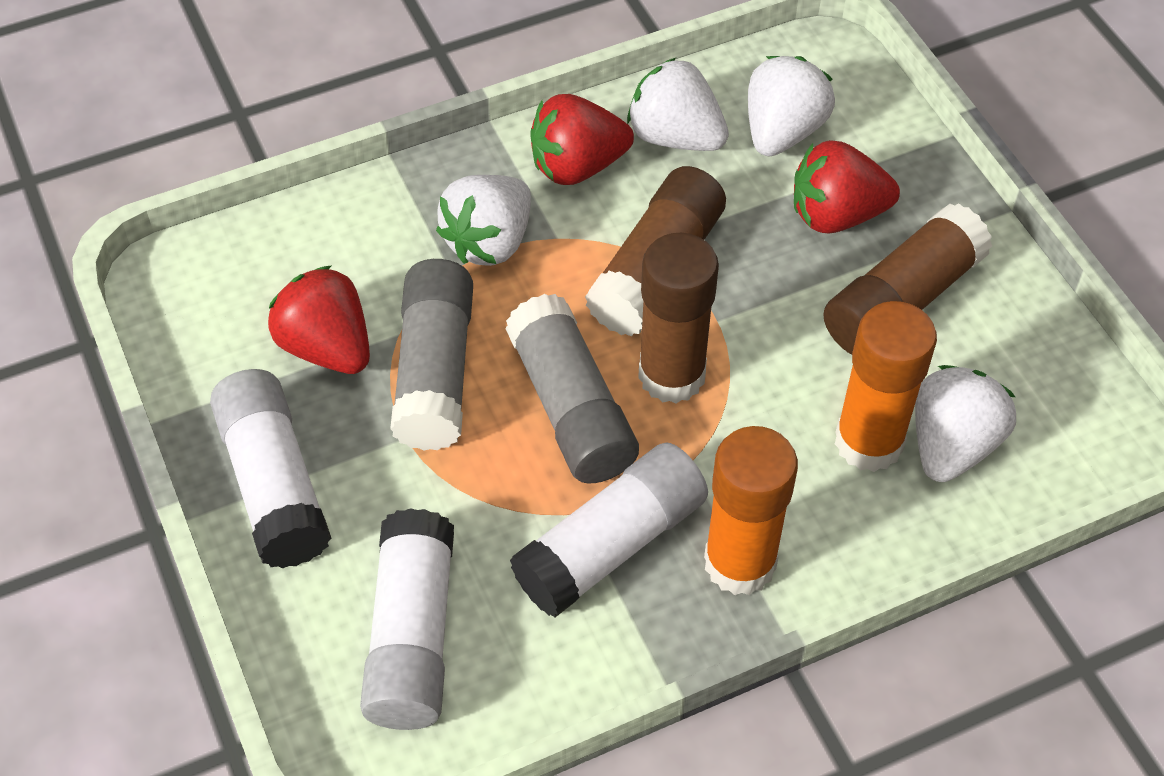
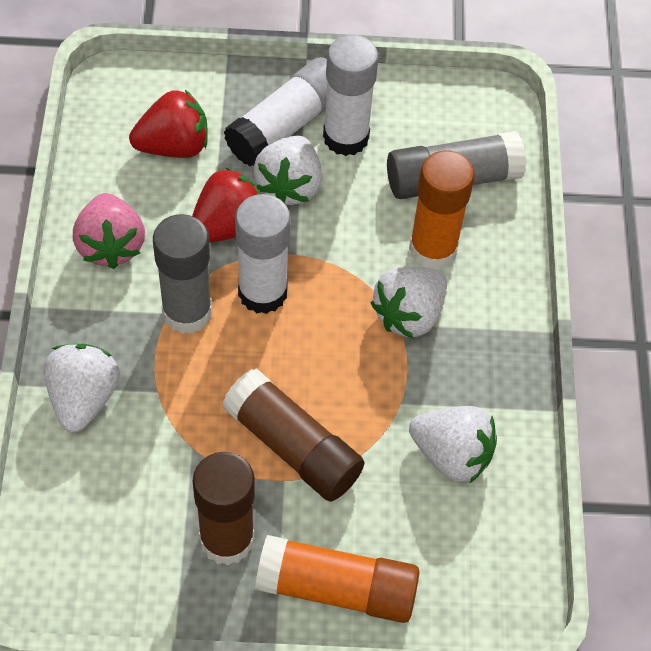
brown glue stick: [585,166,726,336] [638,233,719,403] [823,203,992,354] = 3 -> [193,452,255,565] [222,368,365,501] = 2
pink strawberry: none = 0 -> [73,193,145,269] = 1
red strawberry: [268,265,370,374] [530,94,634,185] [794,140,900,234] = 3 -> [129,90,208,158] [192,167,260,243] = 2

